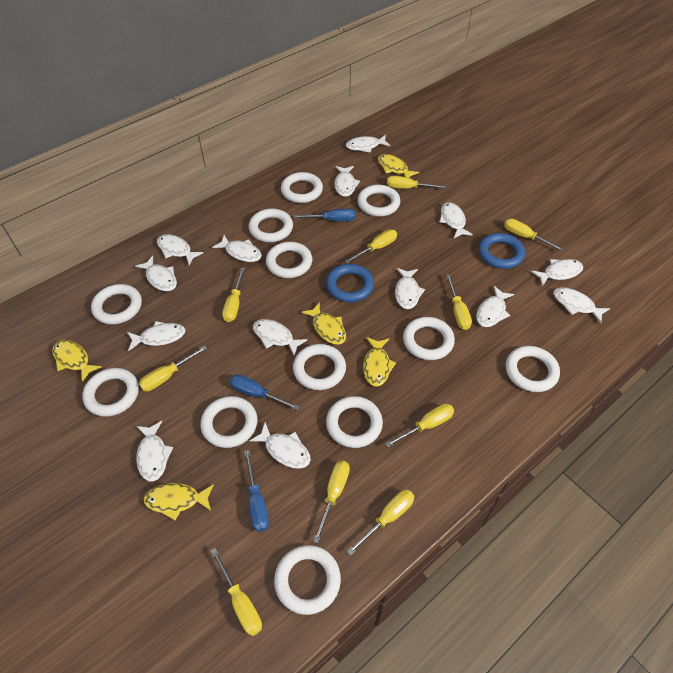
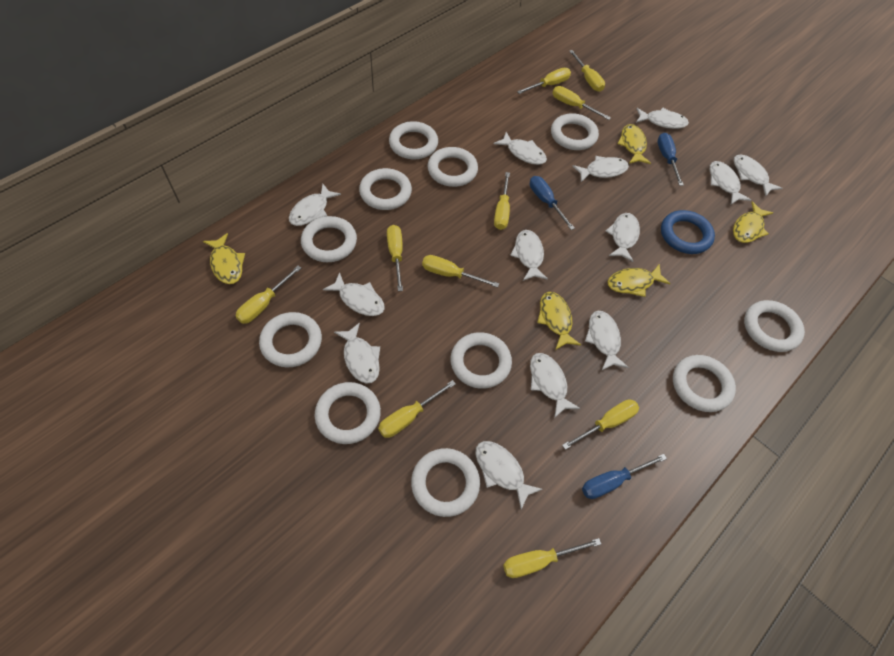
blue ring: [326,264,374,302] [479,233,525,269] = 2 -> [661,210,715,254] = 1
white fish: [127,321,185,351] [135,256,177,291] [136,421,173,482] [157,234,203,265] [212,235,262,262] [249,422,311,469] [253,319,308,356] [334,166,360,197] [346,135,391,153] [395,268,425,309] [440,202,473,238] [476,286,514,327] [531,259,583,286] [553,287,610,323] = 14 -> [289,184,341,226] [323,272,385,316] [334,323,380,384] [475,441,543,510] [494,132,547,165] [510,230,548,281] [530,353,580,418] [573,156,629,182] [585,311,628,371] [606,213,640,262] [636,108,689,129] [710,161,751,204] [734,155,782,197] = 13
white ring: [82,368,139,417] [91,284,142,325] [200,396,257,448] [249,209,293,242] [266,242,312,278] [274,545,341,615] [281,172,323,203] [293,344,346,390] [326,396,383,448] [357,185,400,217] [403,317,455,360] [506,346,560,392] = 12 -> [259,312,322,367] [301,216,357,262] [315,382,381,444] [359,168,412,210] [389,121,438,159] [411,448,480,517] [428,147,478,187] [450,332,512,389] [551,113,599,150] [673,355,736,412] [744,300,805,352] = 11

